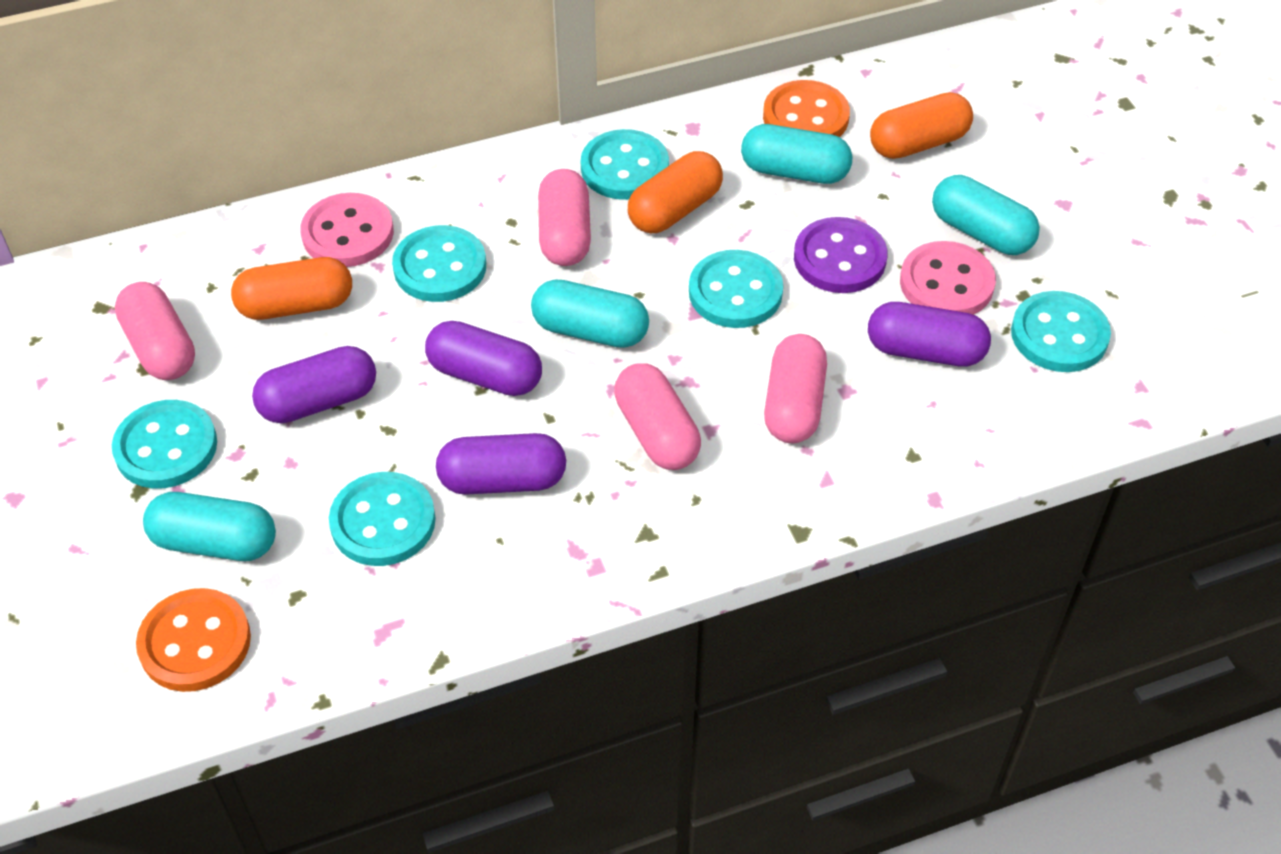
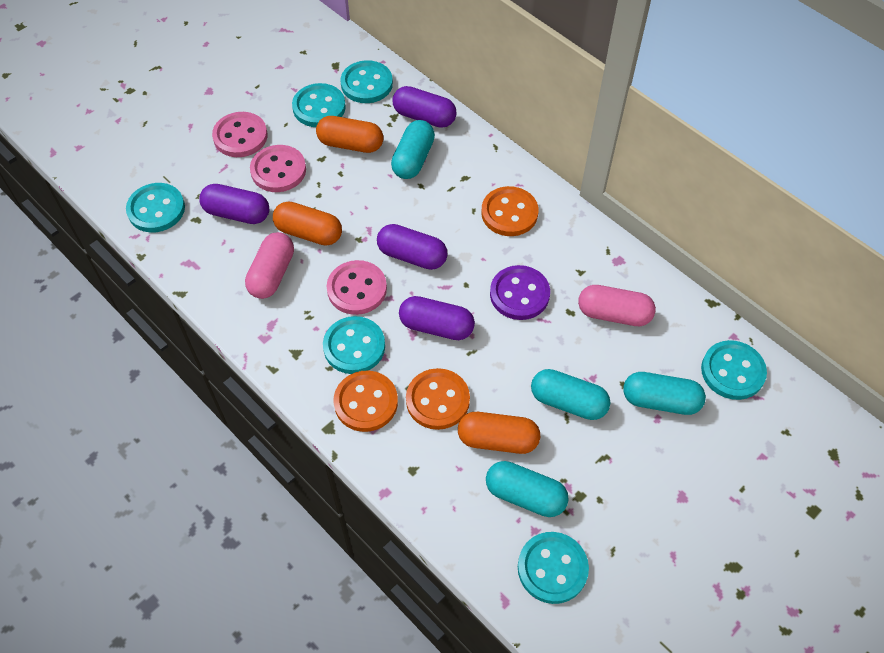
orange button: [136,588,251,692] [763,80,850,137] = 2 -> [334,371,398,432] [406,368,470,430] [481,186,538,236] = 3
pink button: [300,193,394,267] [900,241,996,315] = 2 -> [212,112,268,157] [250,145,306,192] [327,260,387,315] = 3
pink capsule: [115,282,195,380] [538,169,591,266] [614,363,701,470] [764,334,827,443] = 4 -> [245,232,294,299] [578,285,656,326] = 2

